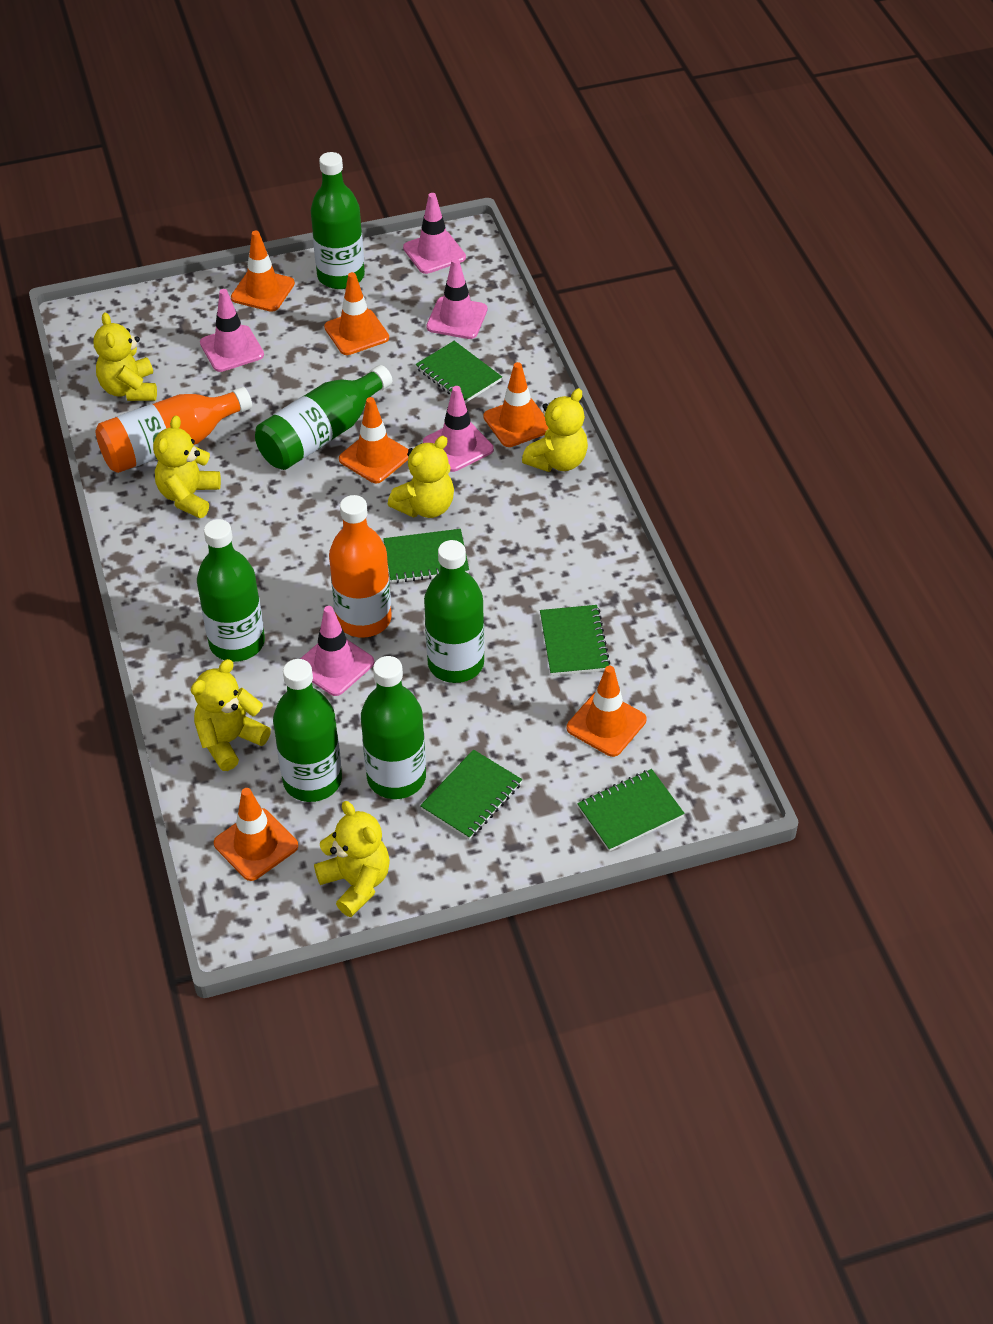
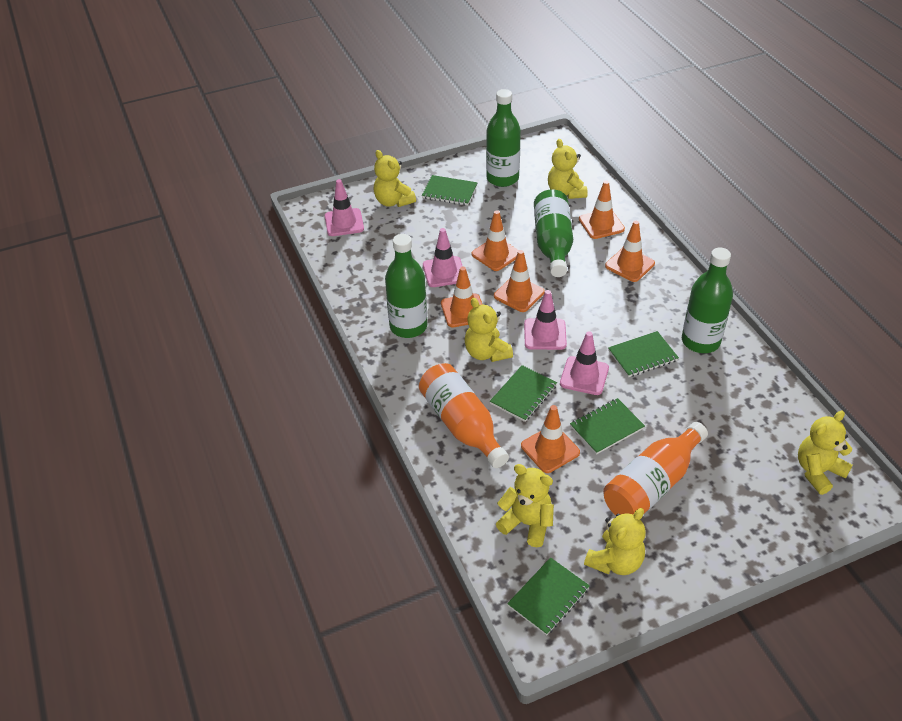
green bottle: [197,519,265,662] [255,365,392,470] [273,659,342,802] [311,152,365,289] [361,656,426,799] [424,540,485,683] = 6 -> [385,234,427,338] [486,89,521,187] [534,189,573,277] [682,247,733,353] = 4
pink traffic cone: [200,289,264,372] [300,606,374,696] [403,193,466,274] [423,386,494,472] [426,258,488,339] = 5 -> [325,179,364,236] [423,228,463,287] [524,290,567,350] [560,331,609,395] = 4

